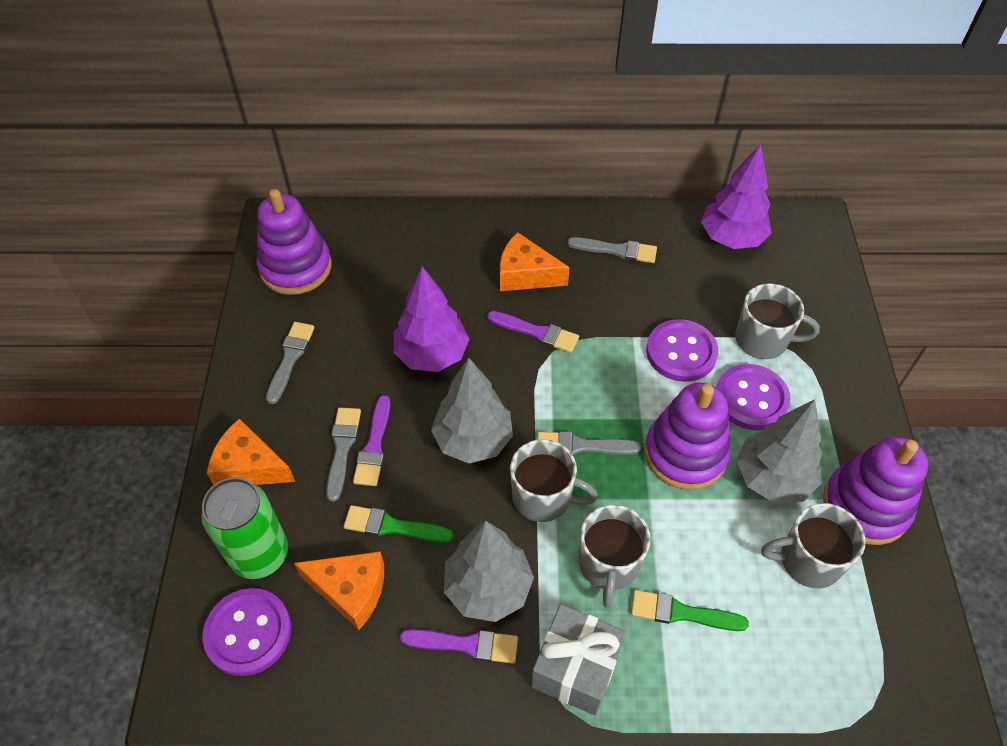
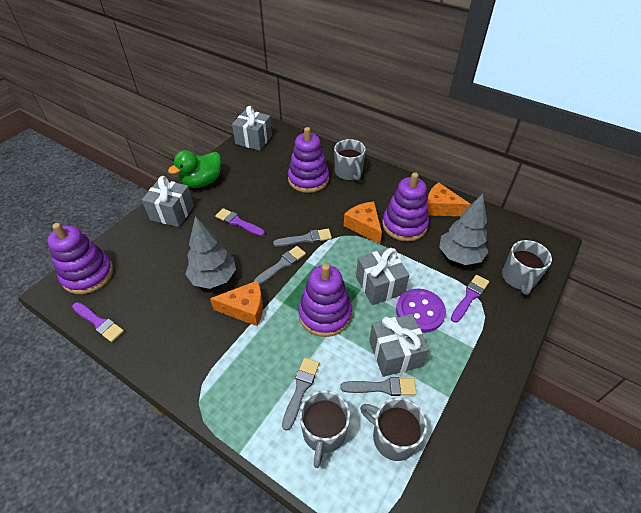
green brush: [344,505,453,543] [631,590,749,631] = 2 -> none = 0
green can: [201,477,288,579] = 1 -> none = 0
green duck: none = 0 -> [168,150,221,188] = 1
grey gift: [531,604,626,716] = 1 -> [142,176,194,227] [232,106,272,151] [356,247,409,305] [369,314,429,377] = 4
grey tree: [431,358,513,464] [444,521,534,622] [737,399,822,503] = 3 -> [185,216,236,289] [439,194,488,265] = 2
purple button: [202,588,291,676] [646,319,718,382] [716,364,791,430] = 3 -> [396,289,446,333] = 1
purple stacking toy: [256,189,332,295] [644,383,731,490] [823,436,928,545] = 3 -> [47,223,113,294] [288,127,329,193] [298,264,352,337] [382,172,429,241] = 4
purple tree: [394,266,469,372] [701,144,772,249] = 2 -> none = 0

